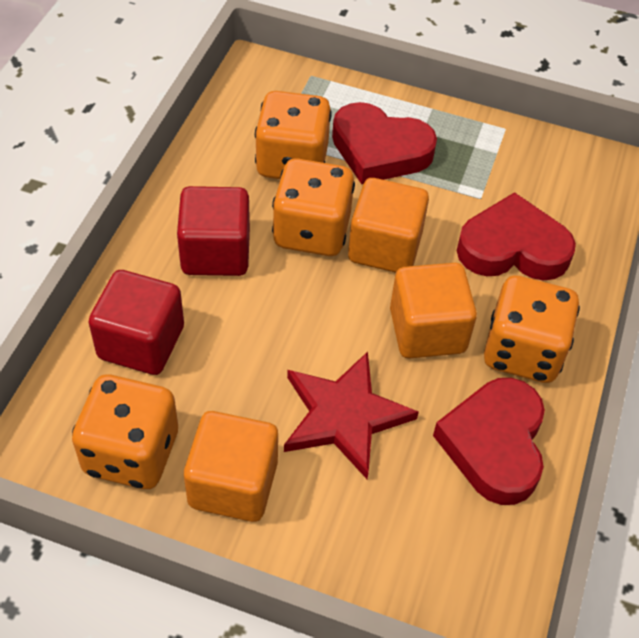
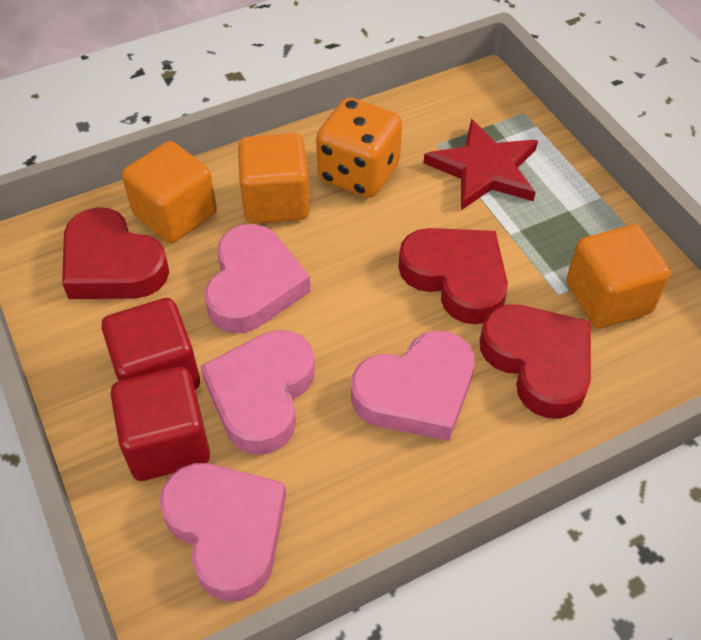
orange dice: [72,374,178,489] [255,91,332,179] [272,158,355,256] [484,275,580,383] = 4 -> [316,98,402,198] = 1
pink heart: none = 0 -> [159,463,286,601] [201,330,315,455] [205,224,311,334] [351,330,475,441] = 4

